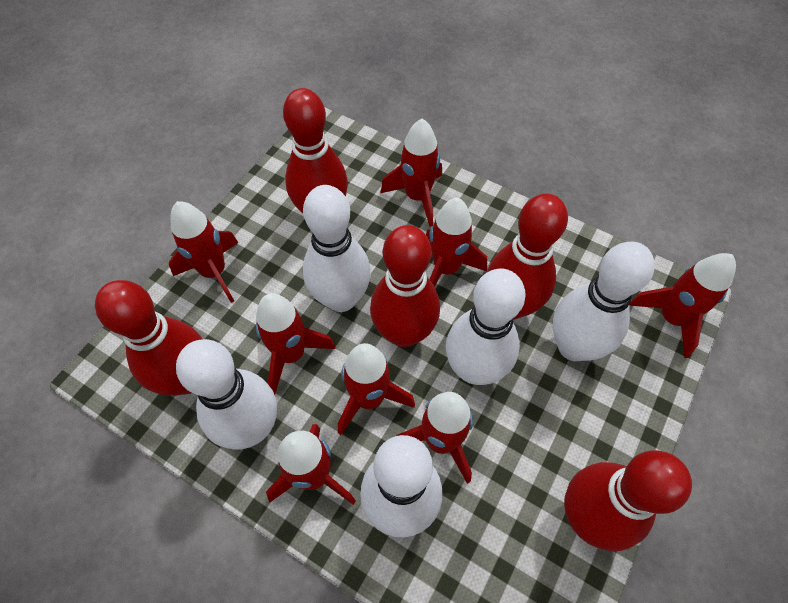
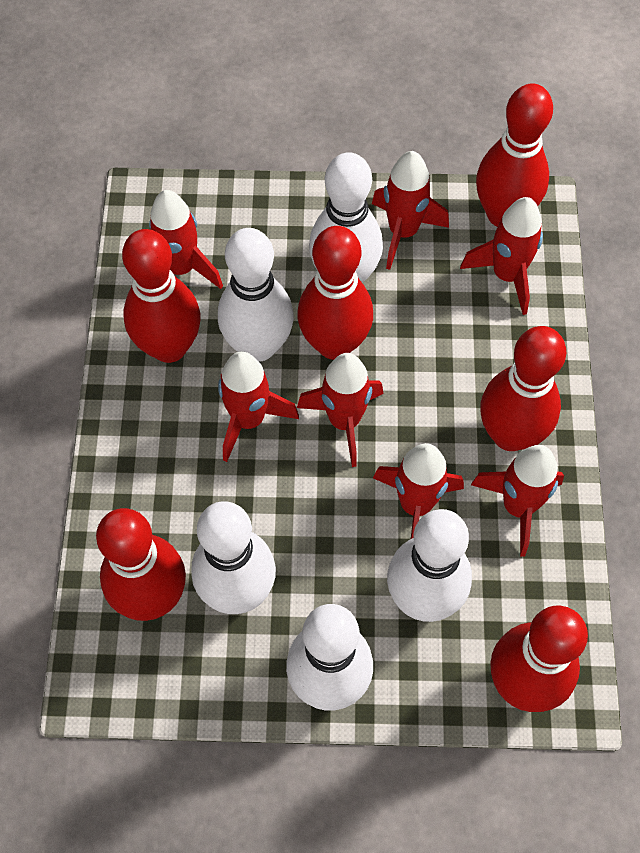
red bowling pin: [95,280,202,395] [283,88,348,213] [370,225,440,347] [487,194,568,320] [564,450,692,551] = 5 -> [96,508,186,621] [122,229,200,363] [297,226,373,360] [476,83,553,227] [480,326,566,451] [490,606,588,712] = 6
red rocket: [169,201,239,303] [256,293,336,395] [266,424,356,505] [338,343,415,435] [380,119,442,227] [397,392,473,484] [426,198,487,287] [629,253,736,358] = 8 -> [149,190,223,289] [218,351,299,462] [297,353,383,467] [372,151,449,270] [373,443,464,539] [460,197,543,315] [471,445,564,557] = 7

